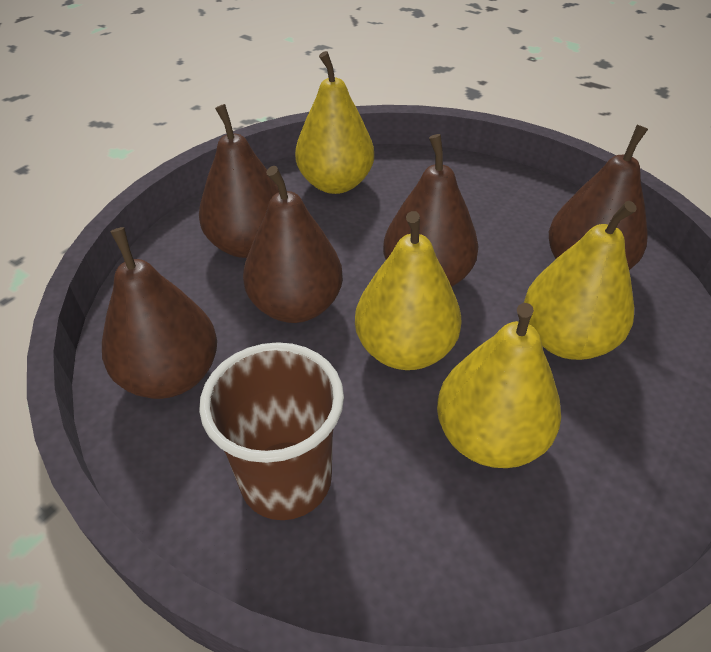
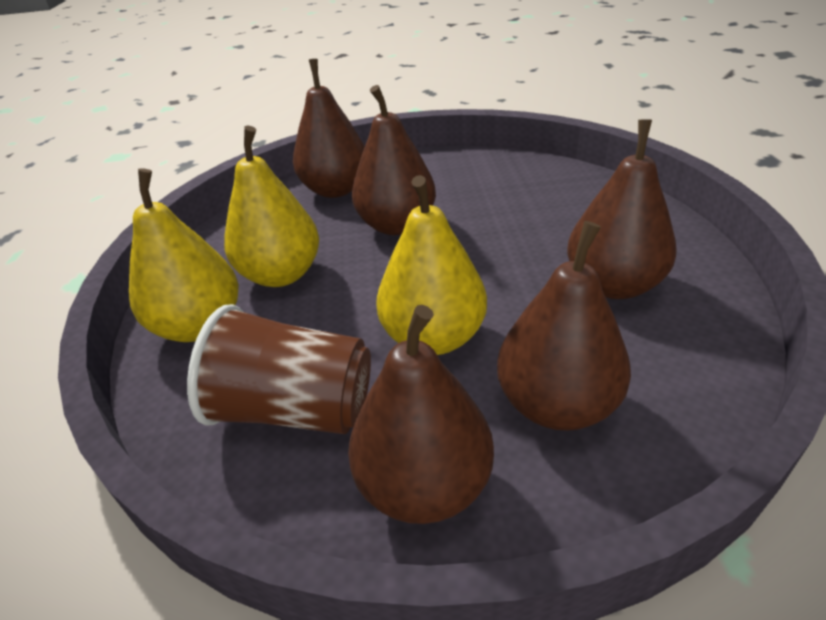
yellow pear: [295,51,374,194] [355,211,462,370] [437,303,561,468] [524,201,637,360] = 4 -> [129,168,239,342] [224,126,319,287] [377,175,487,355] = 3

